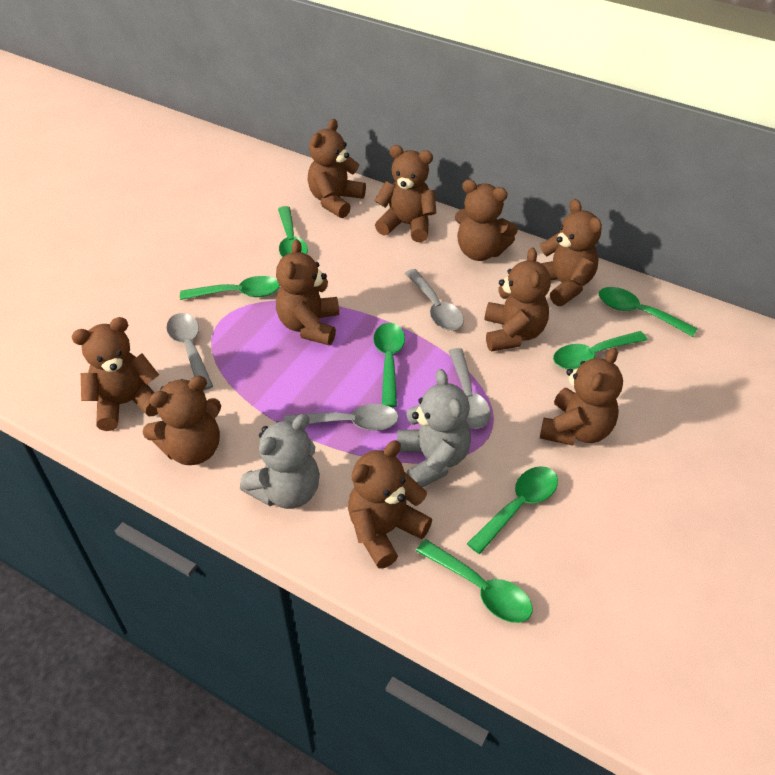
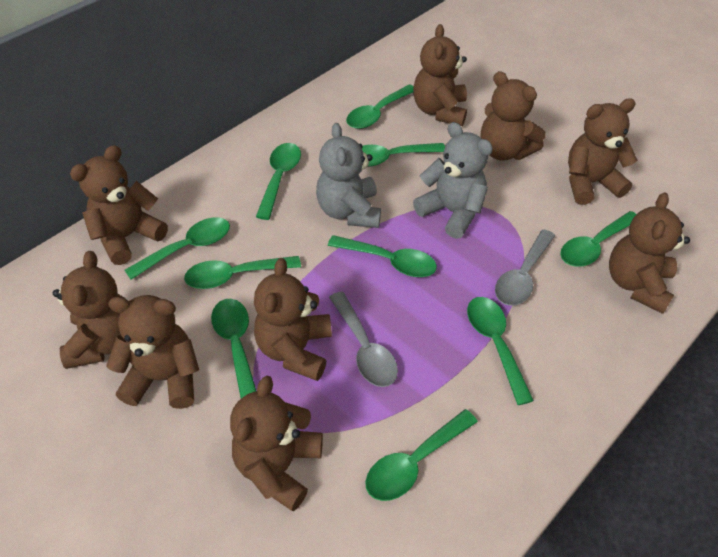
brown teddy bear: [71,317,159,431] [143,376,221,465] [276,239,339,345] [308,119,366,218] [348,440,432,568] [374,145,436,242] [455,179,518,261] [485,247,551,351] [540,199,602,306] [540,347,623,446] = 10 -> [53,251,124,369] [70,145,168,265] [106,295,199,409] [230,376,323,511] [254,258,332,381] [413,24,467,126] [481,71,546,161] [568,98,637,205] [609,192,690,314] = 9
green spoon: [180,276,280,300] [278,206,308,257] [373,323,405,407] [416,539,533,623] [467,466,558,554] [553,331,648,370] [599,287,698,337] = 7 -> [125,217,230,280] [184,256,301,289] [211,299,256,399] [256,143,301,220] [328,235,437,277] [346,84,414,129] [362,143,445,167] [365,409,478,501] [467,297,534,405] [560,211,636,267] = 10
grey spoon: [166,313,213,391] [284,404,399,431] [405,269,464,331] [449,348,491,429] = 4 -> [329,291,398,387] [495,229,555,306] = 2

